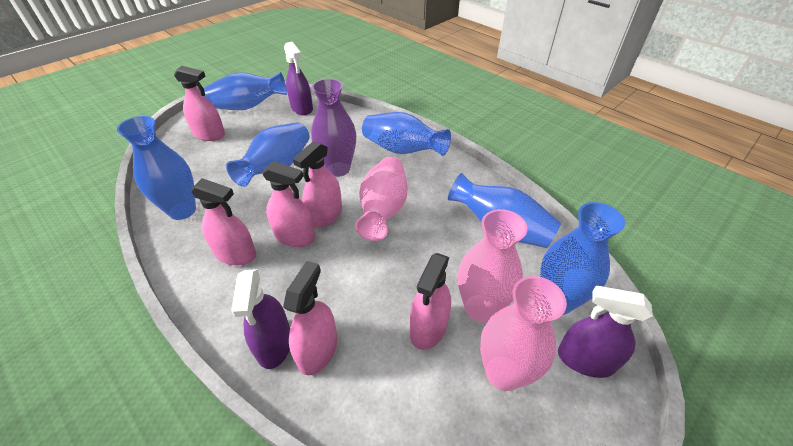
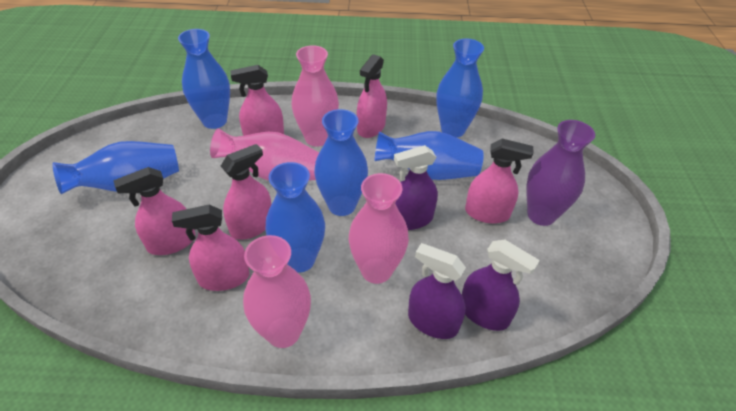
pink vase: [355,157,408,241] [458,209,527,323] [480,276,567,391] = 3 -> [210,129,319,181] [243,235,311,348] [292,45,339,147] [349,173,409,284] = 4

